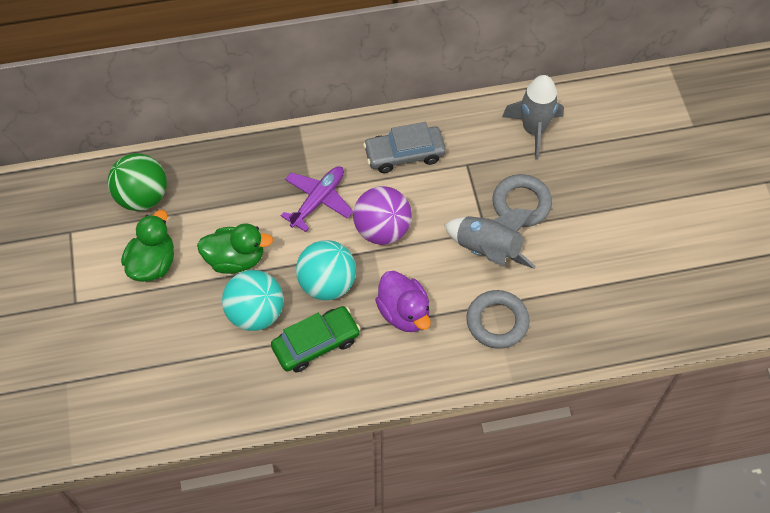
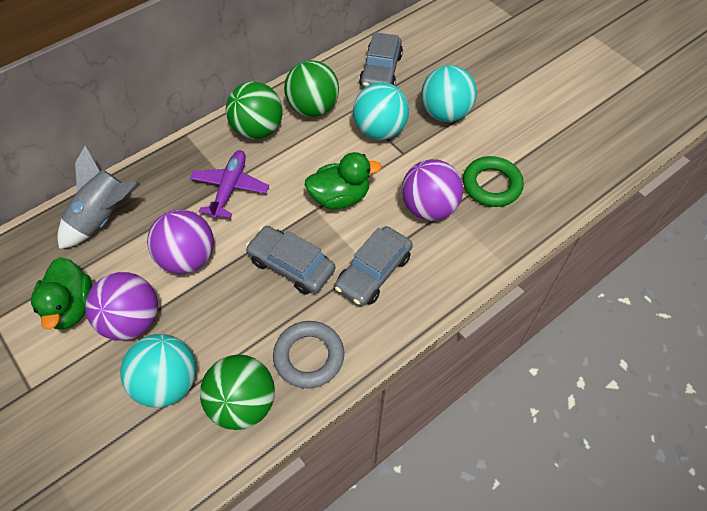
green ball: [108,153,167,211] = 1 -> [200,354,275,430] [226,82,283,139] [284,60,339,117] = 3
green car: [271,306,360,373] = 1 -> none = 0
green ring: none = 0 -> [463,156,524,207] = 1
grey car: [363,122,446,173] = 1 -> [245,226,335,294] [335,226,413,307] [359,32,403,88] = 3
grey ring: [466,290,530,349] [493,174,552,227] = 2 -> [273,321,344,389] = 1
grey rocket: [444,208,536,269] [502,75,564,160] = 2 -> [57,145,140,249] = 1
purple ball: [353,186,412,245] = 1 -> [85,272,158,341] [147,210,214,274] [402,159,463,221] = 3
purple duck: [375,271,431,332] = 1 -> none = 0
turquoise ball: [222,270,284,331] [296,240,356,300] = 2 -> [120,334,196,408] [353,82,409,140] [421,65,477,122] = 3

